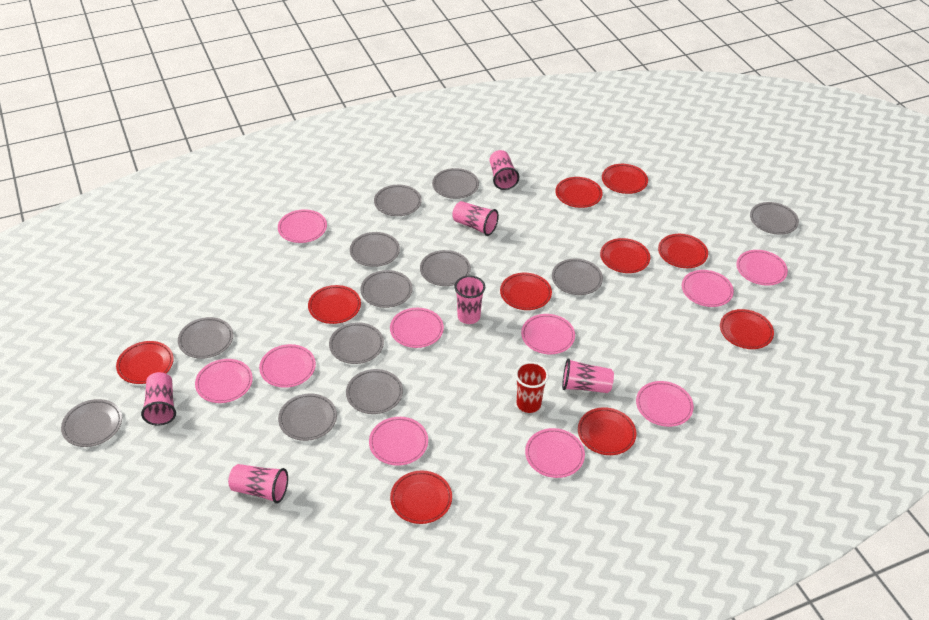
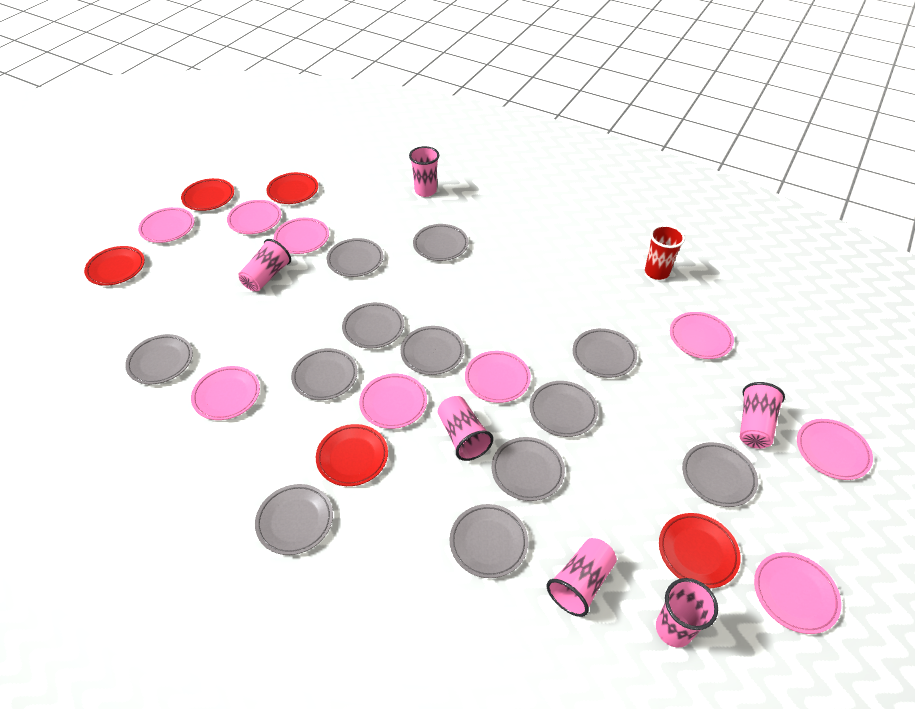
pink plate: [195,359,253,403] [259,344,316,388] [278,209,327,243] [369,417,428,466] [390,308,444,348] [521,314,575,354] [525,428,585,478] [636,381,694,427] [682,270,734,307] [736,250,788,286] = 10 -> [138,207,194,243] [191,366,260,420] [227,200,281,234] [274,218,329,254] [359,374,427,429] [465,351,531,403] [670,312,734,359] [754,552,841,634] [797,419,873,480] = 9
red plate: [116,341,174,384] [308,285,361,324] [390,471,452,524] [500,273,552,310] [555,177,603,208] [578,407,637,455] [600,238,650,273] [602,164,648,194] [658,234,708,268] [720,309,774,349] = 10 -> [84,246,145,286] [181,178,234,211] [266,172,318,204] [316,424,388,486] [659,513,741,588] = 5

